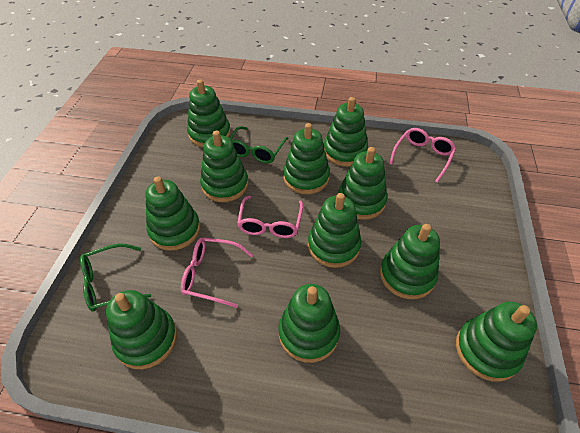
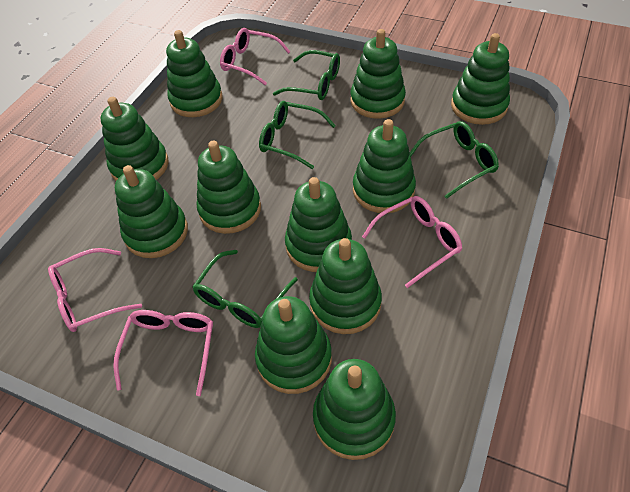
green glasses: [80,244,151,312] [230,126,289,163] = 2 -> [192,250,298,328] [259,101,336,169] [273,50,340,100] [409,121,499,199] = 4
pink glasses: [181,237,253,308] [237,196,303,238] [389,128,456,183] = 3 -> [48,248,142,332] [113,310,213,396] [220,28,290,85] [362,196,462,288] = 4

